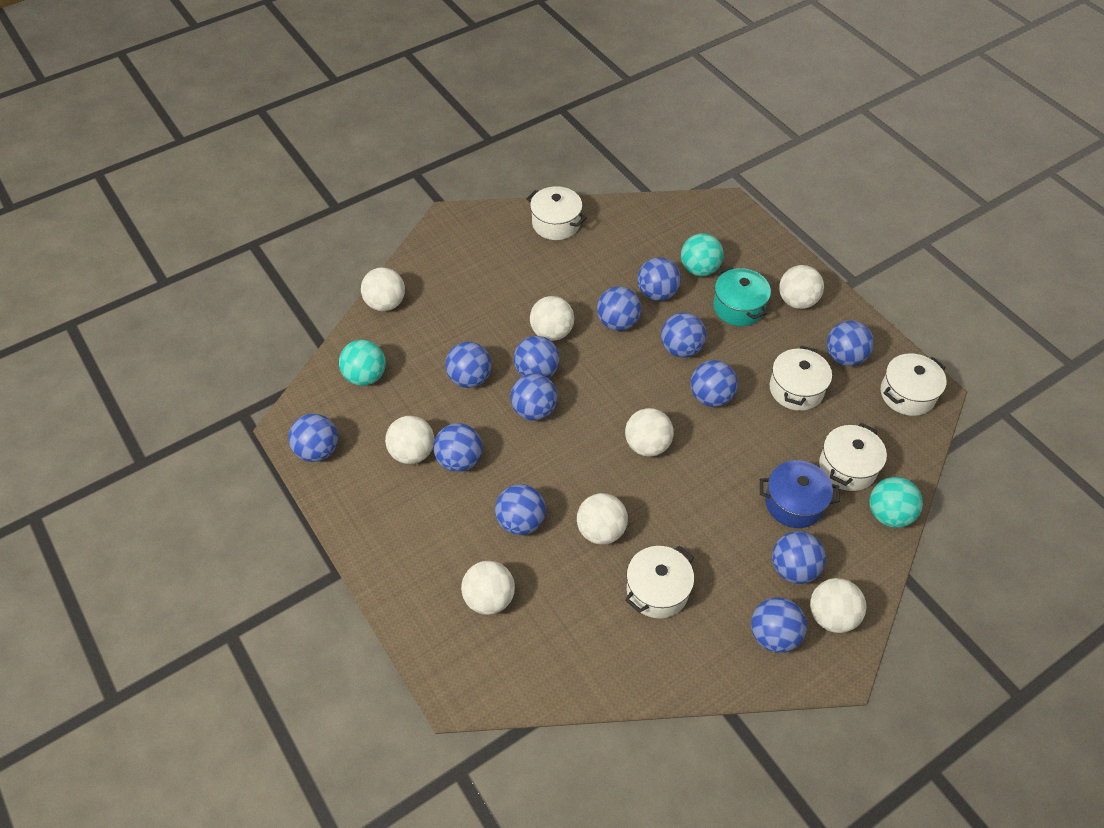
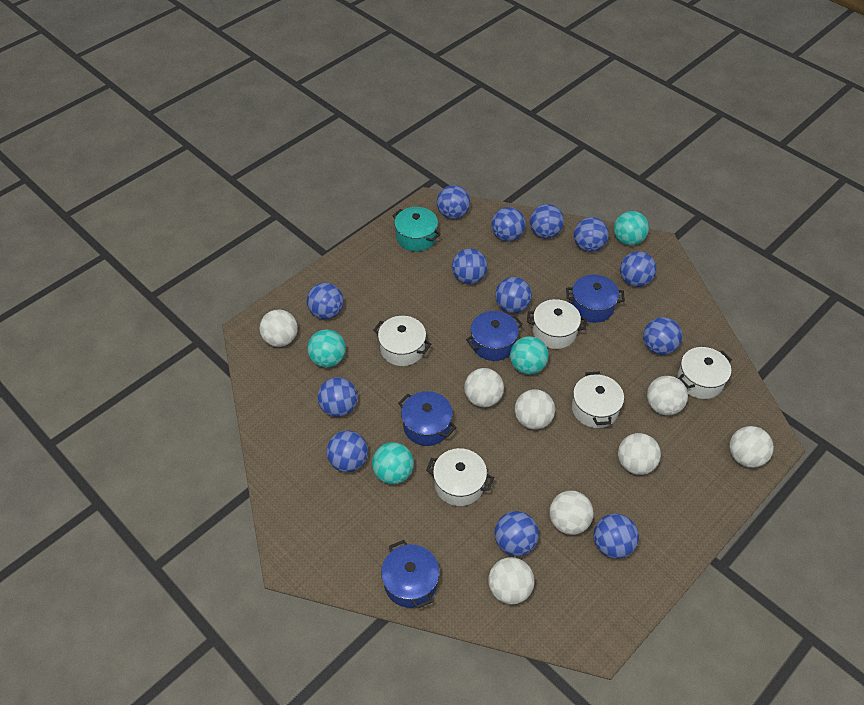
blue pot: [760,460,840,528] = 1 -> [381,540,439,609] [398,391,457,446] [466,311,523,361] [566,274,625,323] = 4
turquoise ball: [339,340,386,386] [681,233,724,276] [869,477,923,528] = 3 -> [307,329,346,368] [372,442,414,484] [510,336,549,375] [614,211,649,246] = 4

